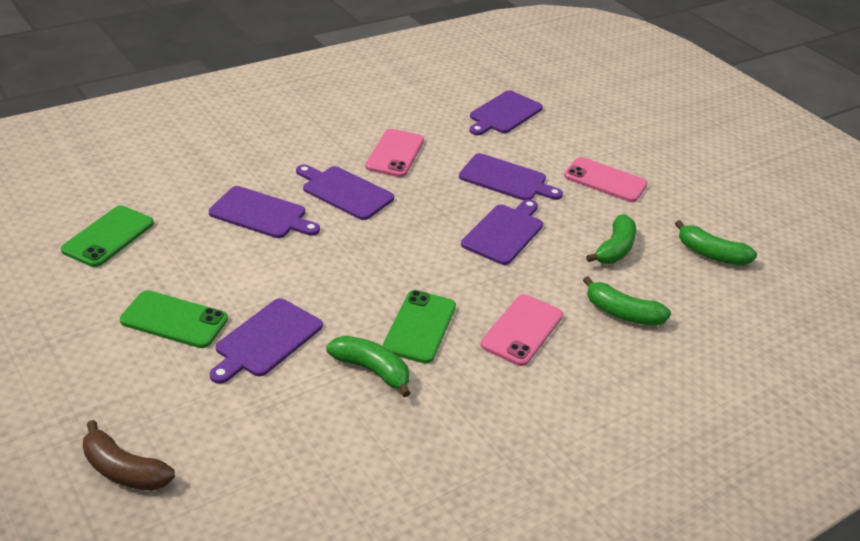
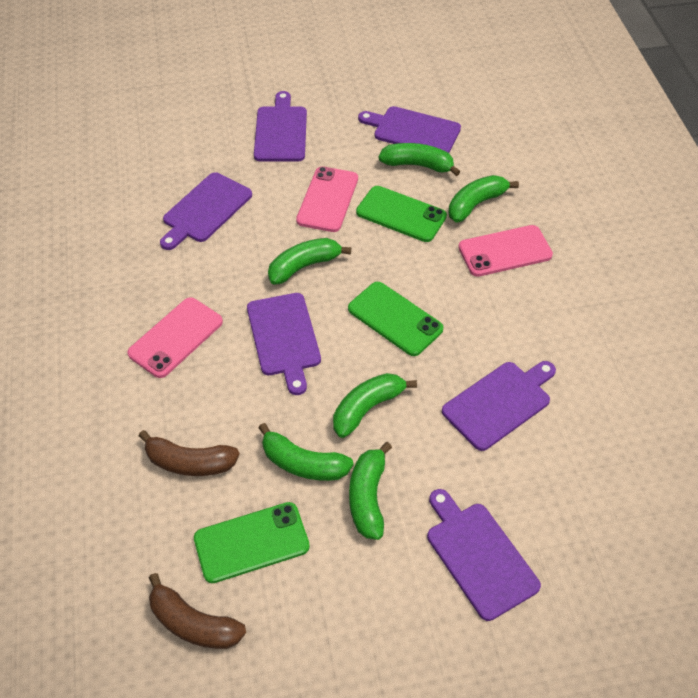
brown banana: [83,420,175,491] = 1 -> [139,430,240,476] [149,573,246,649] = 2
green banana: [326,336,411,397] [583,276,671,326] [586,214,636,264] [675,220,757,265] = 4 -> [258,423,354,481] [268,238,351,285] [333,373,417,438] [349,442,392,540] [379,143,461,176] [448,175,519,223] = 6

